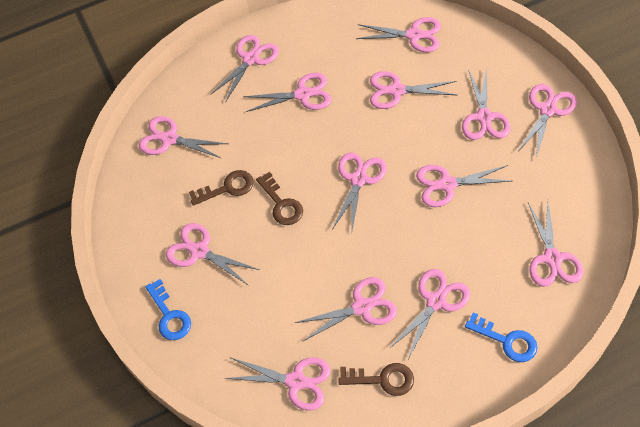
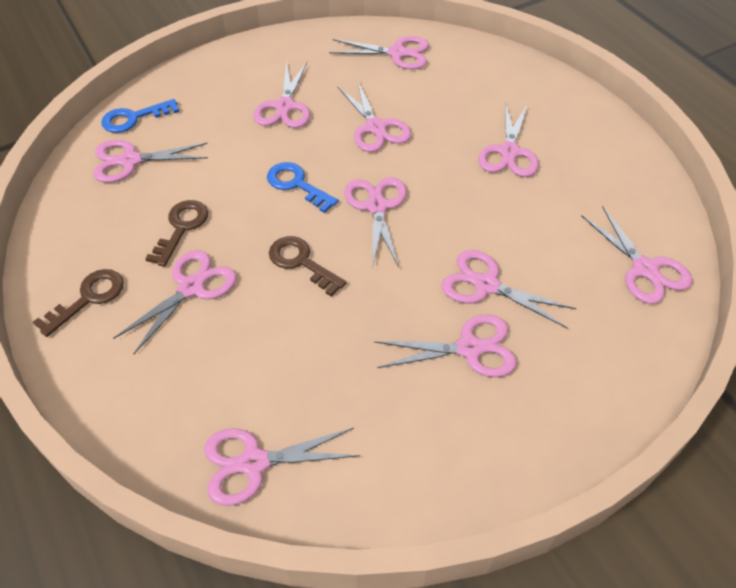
pink scissors: [139,116,228,158] [166,223,260,286] [210,35,279,103] [225,357,331,411] [243,73,332,112] [295,277,397,342] [332,152,387,234] [356,17,441,52] [370,71,457,109] [389,269,470,359] [416,165,511,207] [462,69,511,140] [519,84,577,158] [528,202,583,287] = 14 -> [93,140,208,183] [113,250,237,354] [204,428,360,506] [253,62,310,128] [329,36,429,69] [337,80,411,152] [344,177,407,268] [374,314,517,377] [442,250,577,328] [478,101,539,177] [581,206,692,304] = 11

